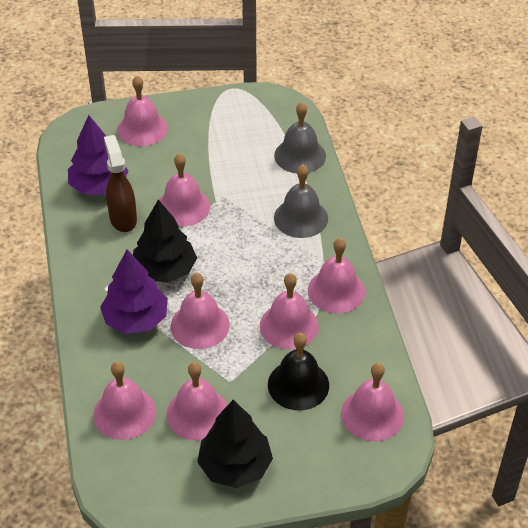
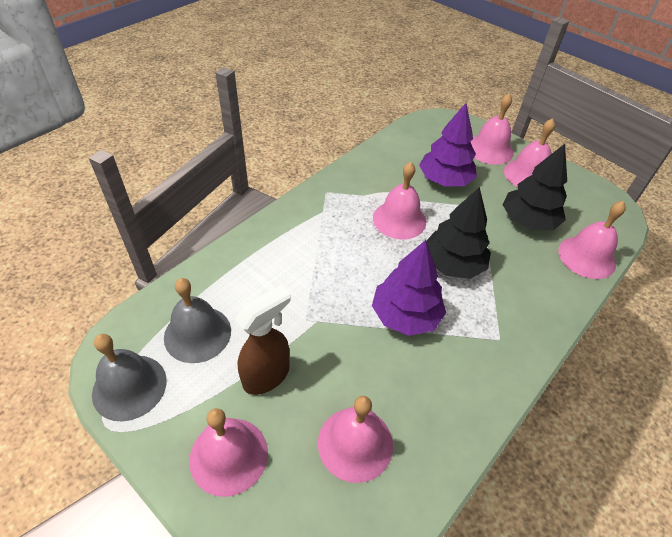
black bell: [268,333,329,410] = 1 -> none = 0
pink bell: [93,361,156,440] [117,76,168,146] [159,153,210,227] [167,362,227,440] [171,273,230,349] [260,273,319,349] [308,238,365,313] [341,363,404,441] = 8 -> [189,408,268,497] [318,396,393,483] [373,162,426,240] [470,93,514,165] [504,118,555,187] [558,201,626,279] = 6

